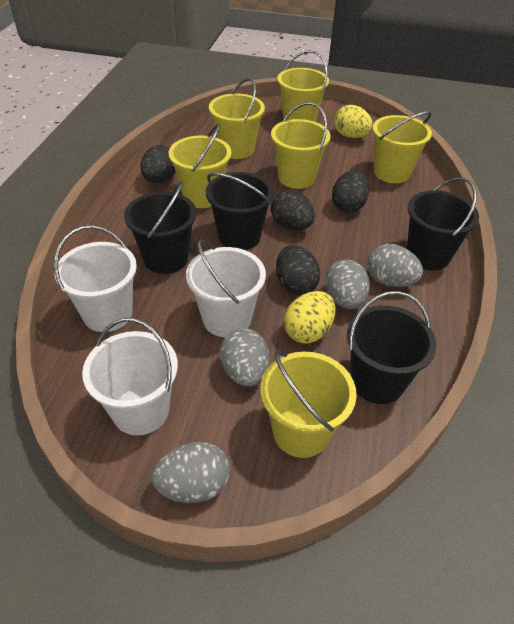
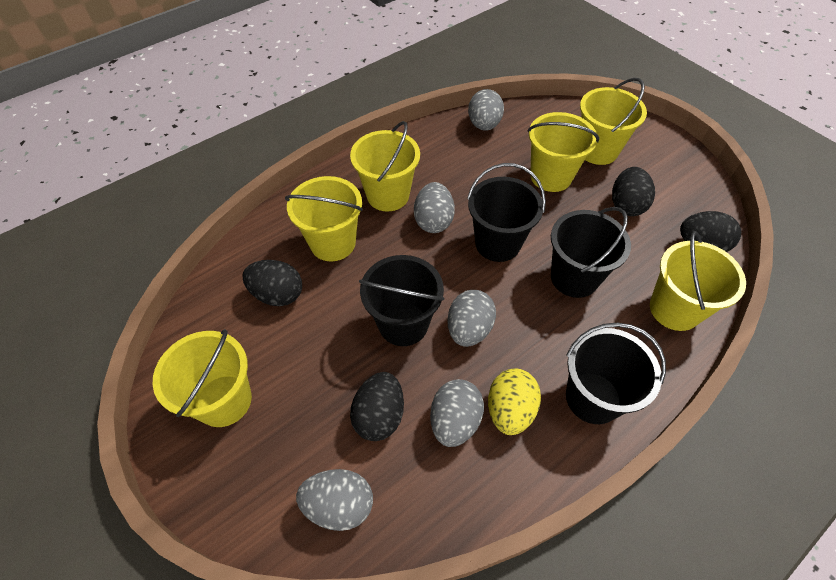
grey egg: [152,442,230,503] [220,328,269,387] [325,259,370,309] [367,244,423,287] = 4 -> [296,469,373,531] [414,182,455,233] [430,379,484,447] [447,290,496,347] [468,89,504,131] = 5
white bucket: [54,225,137,332] [82,318,178,435] [186,239,266,337] = 3 -> none = 0
yellow egg: [284,291,336,343] [334,105,373,138] = 2 -> [488,368,541,435] = 1

